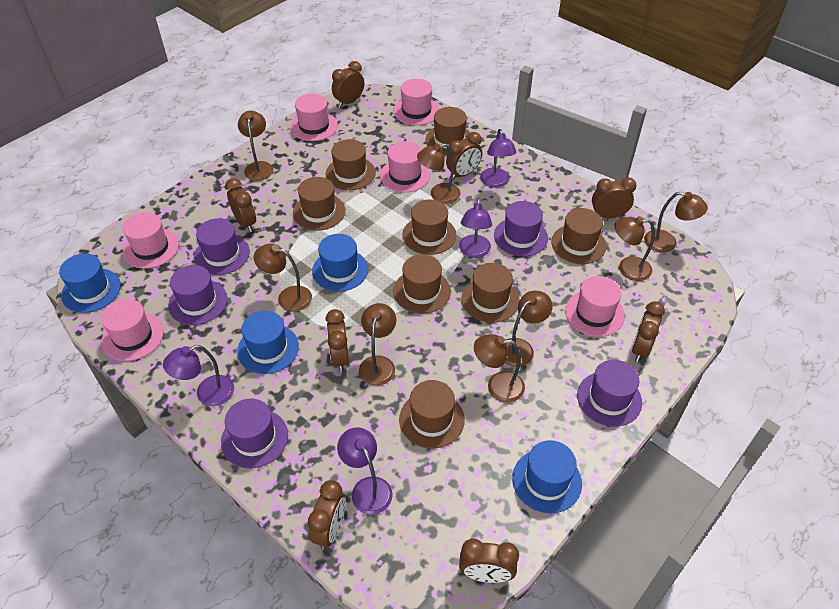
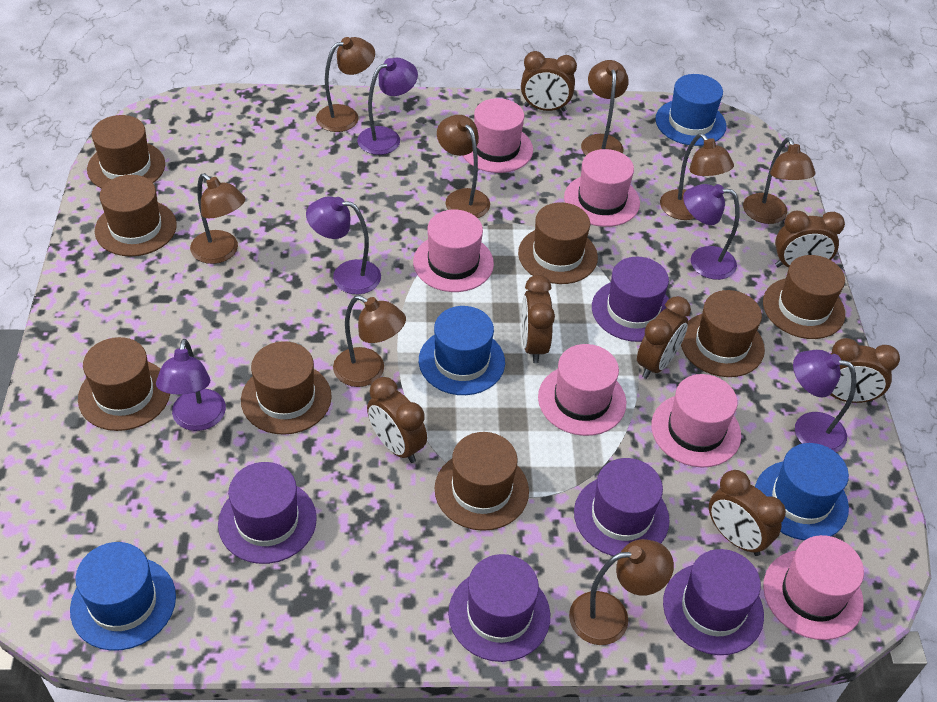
brown clock: [225,178,256,232] [308,480,346,549] [325,309,349,372] [332,61,364,108] [446,132,482,180] [459,538,519,583] [592,177,637,218] [632,301,665,362] = 8 -> [367,377,427,463] [521,51,577,112] [522,275,555,363] [637,296,691,379] [709,470,786,556] [775,210,845,268] [830,338,900,403] = 7
purple lamp: [163,345,234,406] [337,427,393,515] [459,198,492,258] [480,129,517,188] = 4 -> [156,339,226,431] [306,196,381,294] [357,58,418,155] [683,184,740,280] [793,350,856,452] = 5

